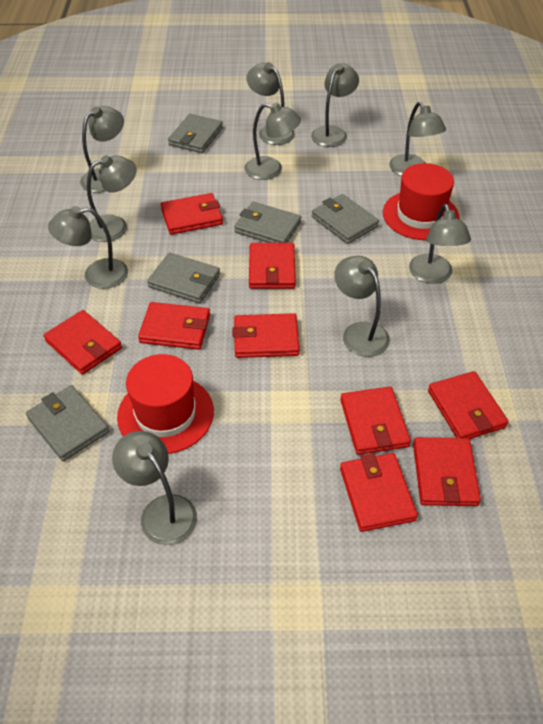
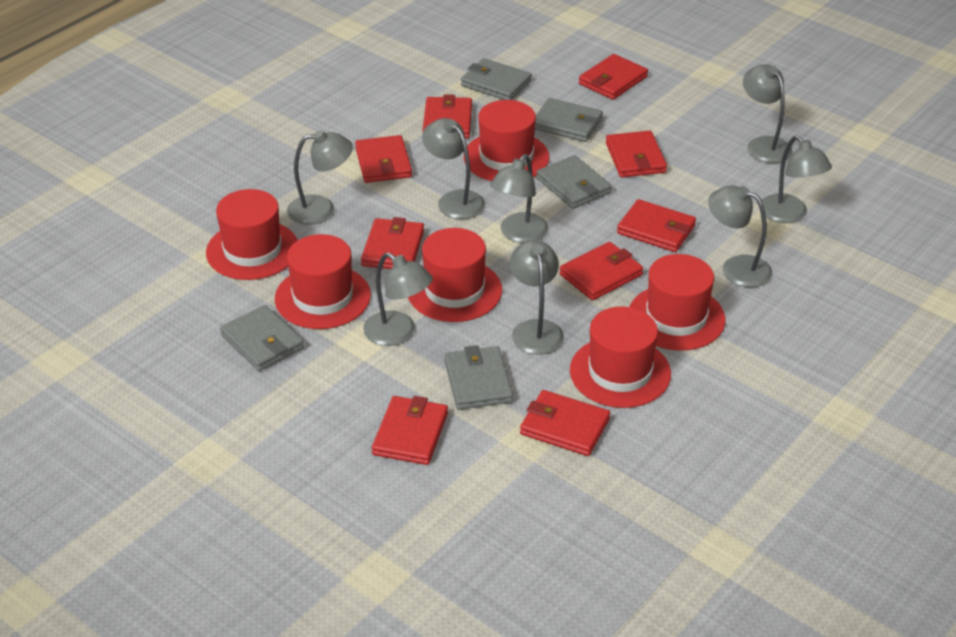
grey lamp: [48,206,128,289] [80,106,124,193] [87,155,137,242] [112,431,197,545] [244,103,301,180] [246,62,295,145] [311,63,359,147] [334,256,390,357] [389,102,446,176] [409,204,471,284] = 10 -> [287,130,353,225] [363,252,433,346] [422,118,485,219] [490,154,549,243] [510,240,564,355] [708,185,772,287] [743,64,793,163] [762,135,832,223] = 8
red hat: [117,354,214,454] [383,163,460,240] = 2 -> [206,189,298,280] [275,234,371,329] [408,228,502,322] [464,100,550,181] [570,306,671,408] [629,254,726,351] = 6

